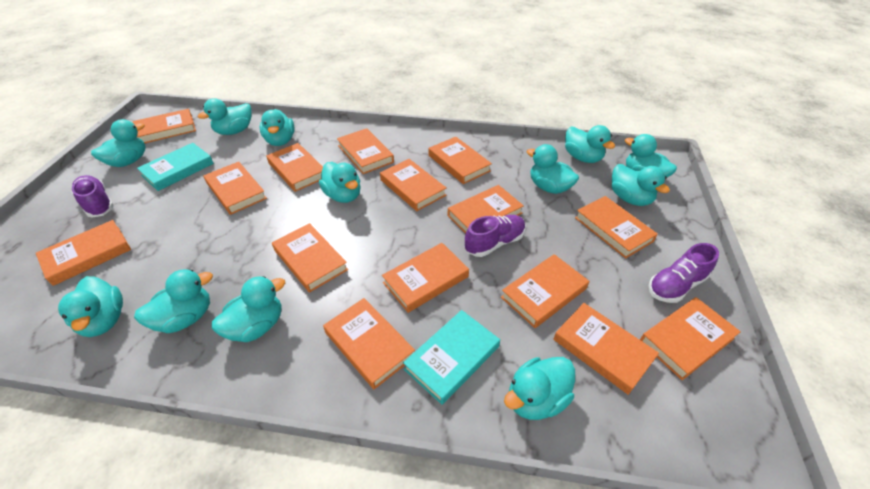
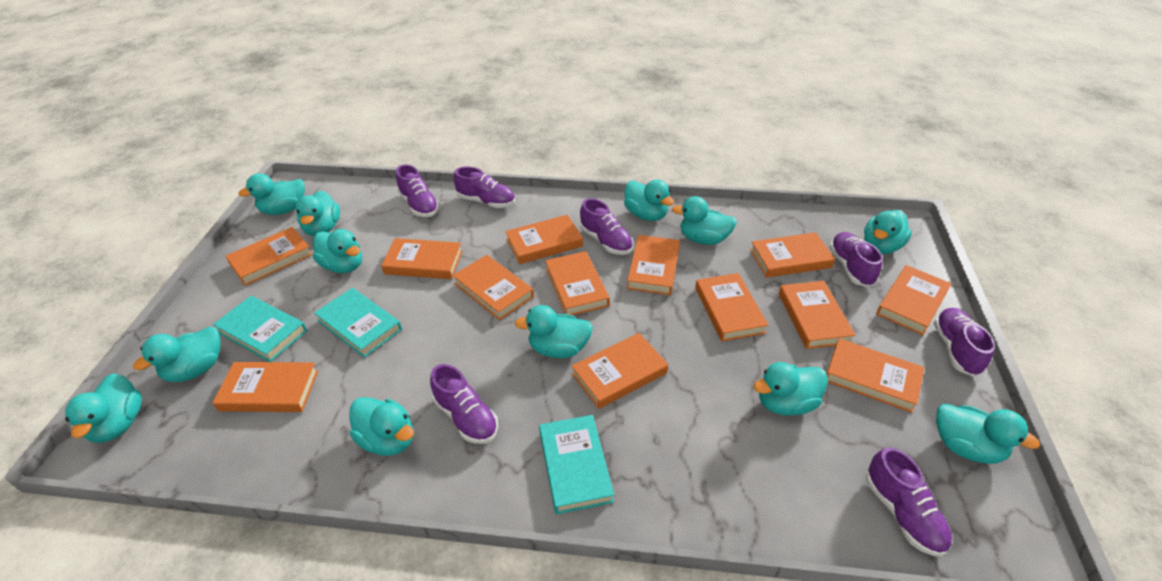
orange book: [36,220,131,286] [133,109,196,143] [203,162,267,215] [266,143,323,192] [272,223,348,293] [323,298,415,389] [337,128,394,174] [380,159,446,211] [382,243,469,313] [429,137,492,184] [448,185,524,234] [501,254,589,328] [553,303,659,395] [575,196,658,258] [640,297,741,380] = 15 -> [213,362,318,412] [226,227,312,286] [381,238,462,279] [452,255,534,320] [505,215,583,264] [545,251,610,315] [571,333,668,409] [627,235,680,295] [695,273,768,341] [750,232,835,278] [779,281,856,349] [827,338,924,413] [876,265,952,335] = 13
purple shoe: [71,175,114,218] [465,215,526,257] [649,243,719,303] = 3 -> [396,164,440,217] [430,364,498,444] [454,167,515,208] [580,198,633,255] [829,232,882,287] [866,447,952,556] [934,308,995,376] = 7
turquoise book: [137,143,214,191] [403,310,500,405] = 2 -> [213,296,307,362] [314,288,402,358] [539,415,614,514] = 3

